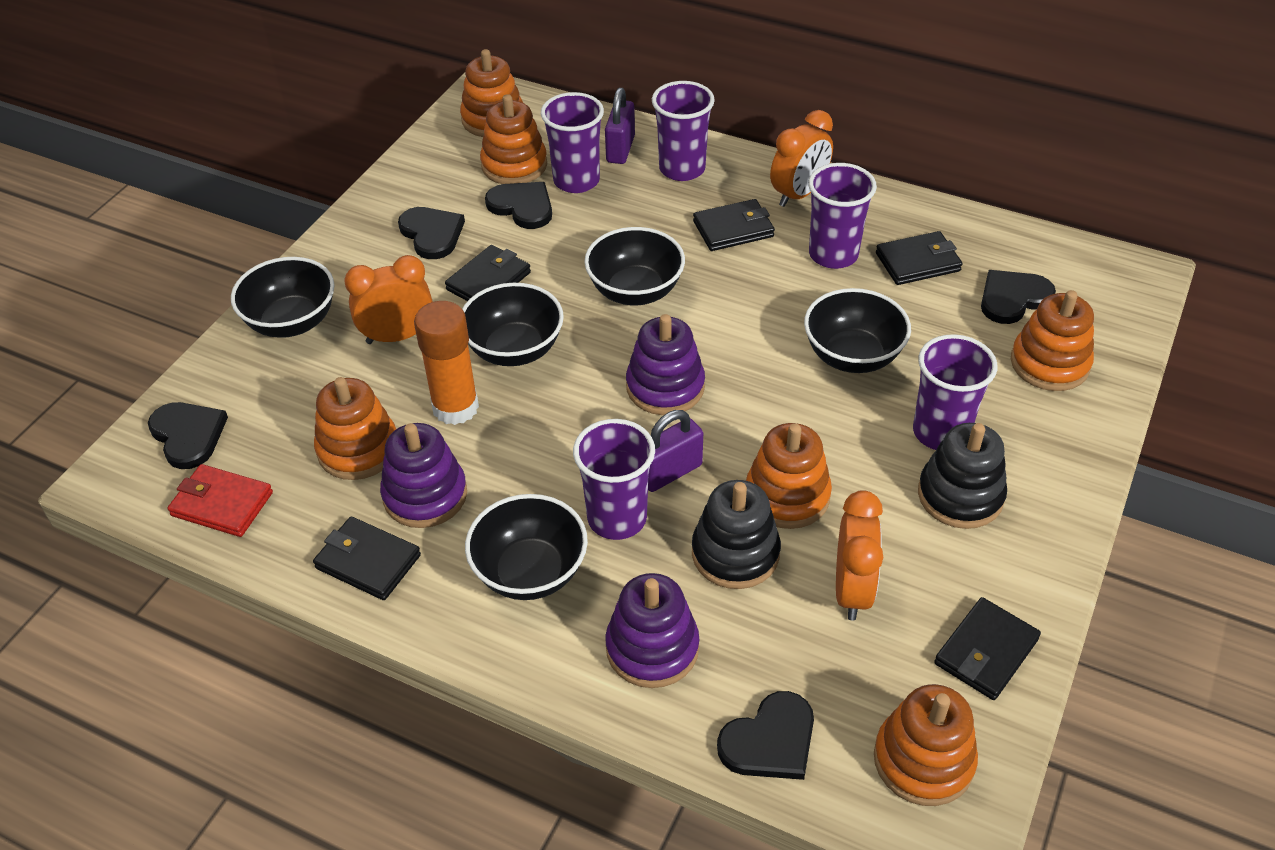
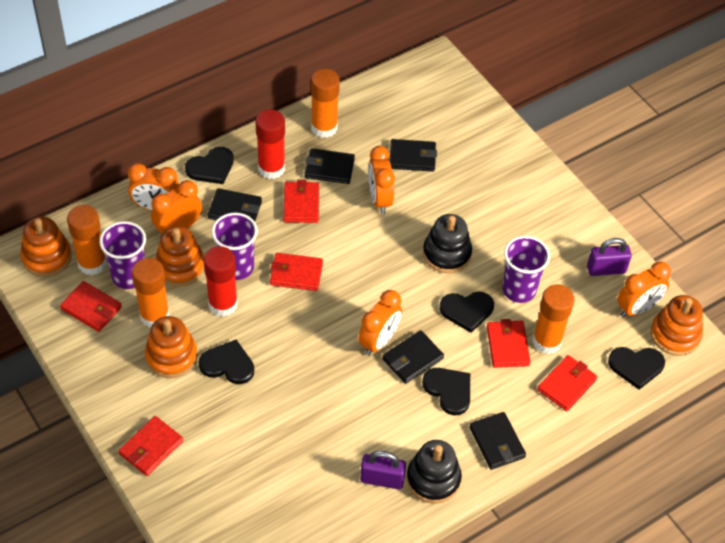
black bowl: [231,257,335,338] [462,283,564,366] [465,494,588,600] [584,227,685,305] [804,288,911,373] = 5 -> none = 0
orange clock: [345,255,433,344] [770,110,833,207] [836,490,883,620] = 3 -> [128,163,179,211] [151,180,202,237] [358,290,402,356] [368,146,395,214] [617,261,671,318] = 5
orange glue stick: [414,301,479,425] = 1 -> [67,205,107,275] [132,258,170,328] [311,69,340,138] [532,284,575,354] = 4
orange stacking toy: [314,377,396,480] [460,49,523,137] [480,94,547,184] [746,423,832,529] [874,684,978,806] [1011,290,1094,391] = 6 -> [20,217,72,277] [145,316,198,378] [155,226,204,286] [650,295,703,356] = 4
purple cup: [541,92,604,193] [573,419,655,540] [652,81,715,181] [808,163,877,269] [913,334,998,450] = 5 -> [99,221,146,289] [211,213,258,280] [502,236,550,303] = 3
purple stacking toy: [380,423,467,528] [605,573,699,688] [626,314,705,415] = 3 -> none = 0
red glue stick: none = 0 -> [204,246,238,317] [256,109,285,179] = 2
red wallet: [168,464,273,537] = 1 -> [60,281,122,332] [119,416,183,476] [270,253,323,291] [283,180,319,223] [487,319,531,368] [537,355,597,411] = 6

